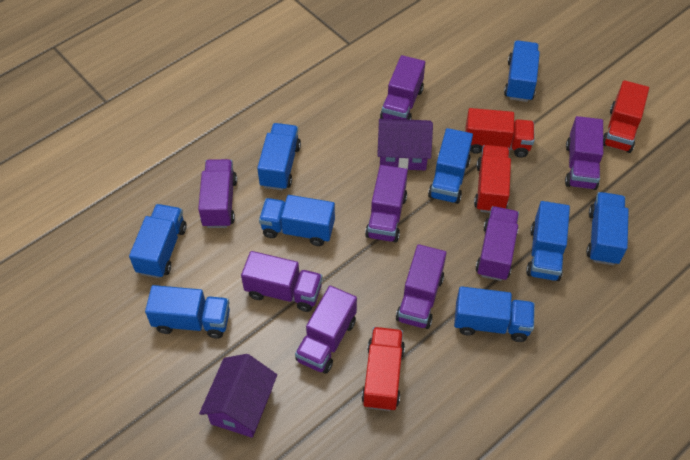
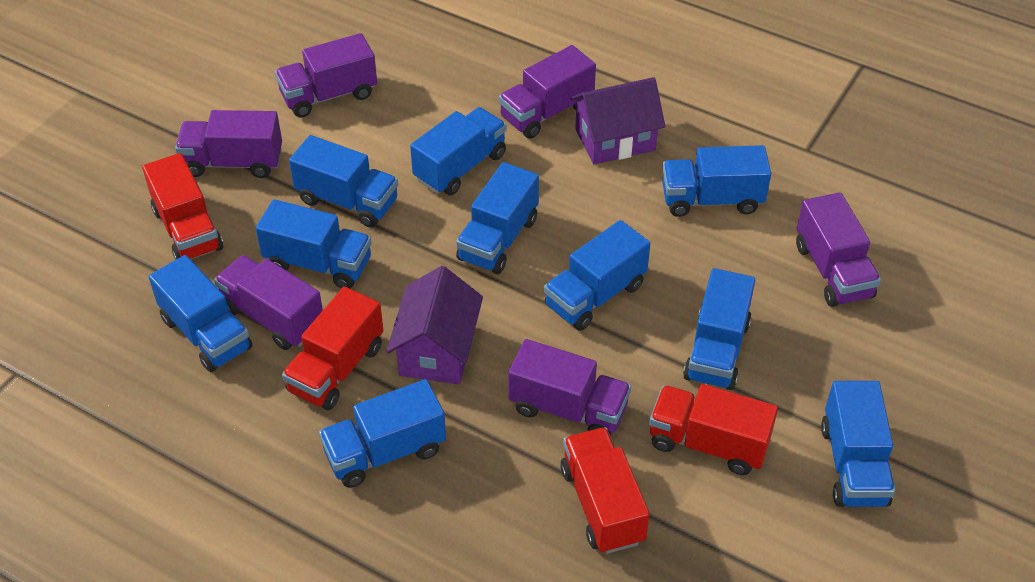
blue truck: [129,204,187,278] [145,285,230,339] [257,123,301,190] [259,195,335,246] [428,128,473,204] [454,286,535,342] [504,40,540,102] [526,201,570,281] [586,192,629,265] = 9 -> [149,255,252,372] [256,199,372,289] [289,135,398,228] [319,379,446,488] [410,107,506,195] [456,162,539,274] [544,220,650,331] [662,145,771,217] [683,268,755,390] [821,381,895,507] = 10
purple truck: [198,159,237,228] [241,251,322,312] [295,286,357,374] [365,165,408,242] [380,55,425,120] [396,244,446,329] [476,206,519,281] [565,116,603,190] = 8 -> [175,110,282,178] [214,255,323,350] [275,33,377,117] [499,45,596,139] [508,339,631,436] [796,193,881,307] = 6

